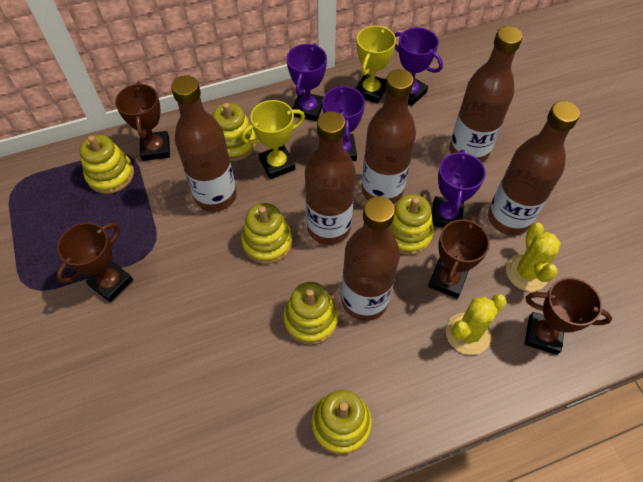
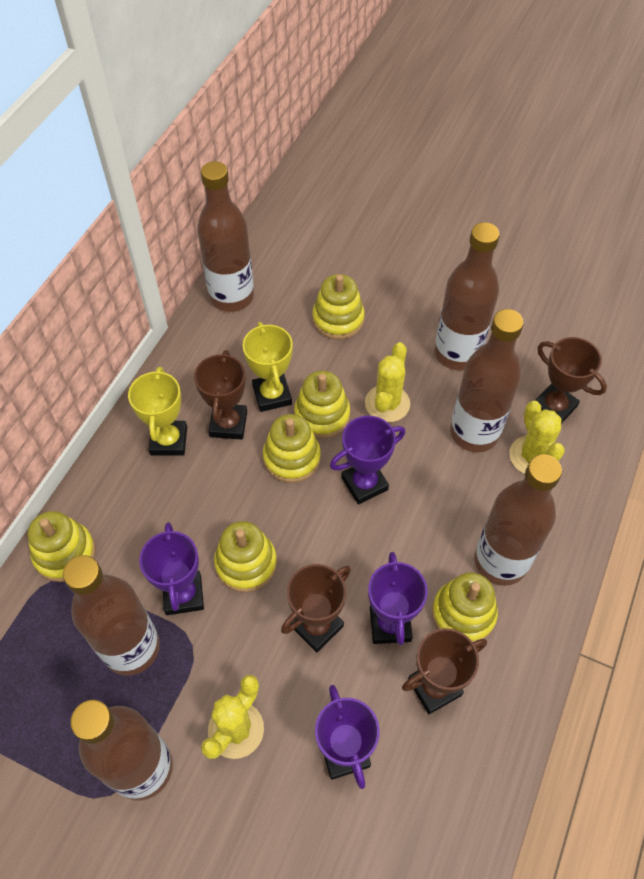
yellow cactus: [446,294,507,355] [506,223,561,291] = 2 -> [201,675,264,759] [365,342,410,422] [509,401,565,474] = 3

